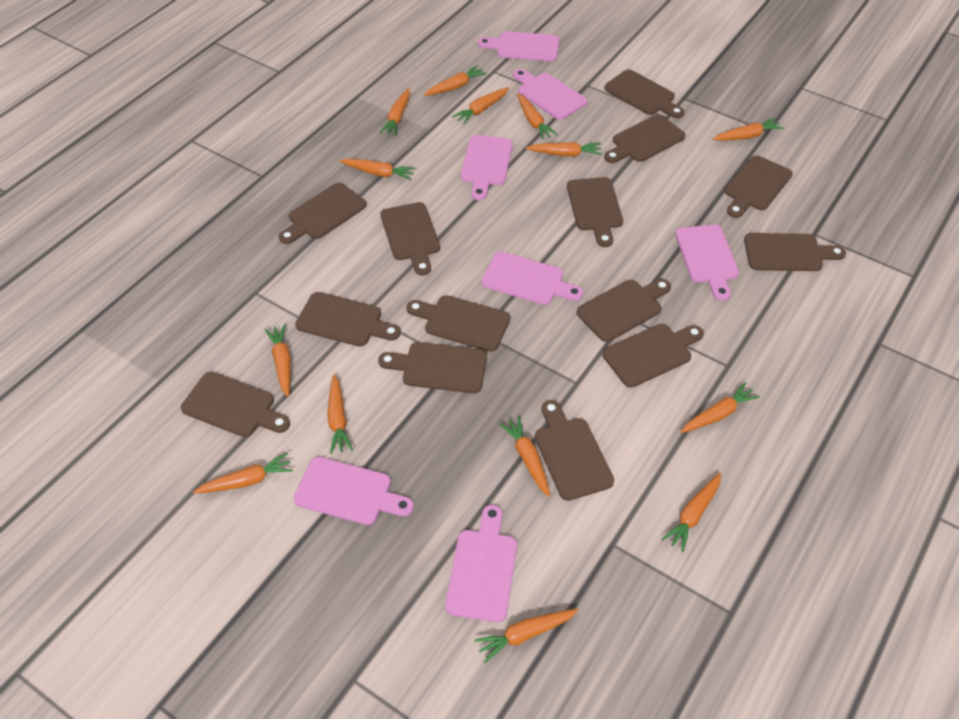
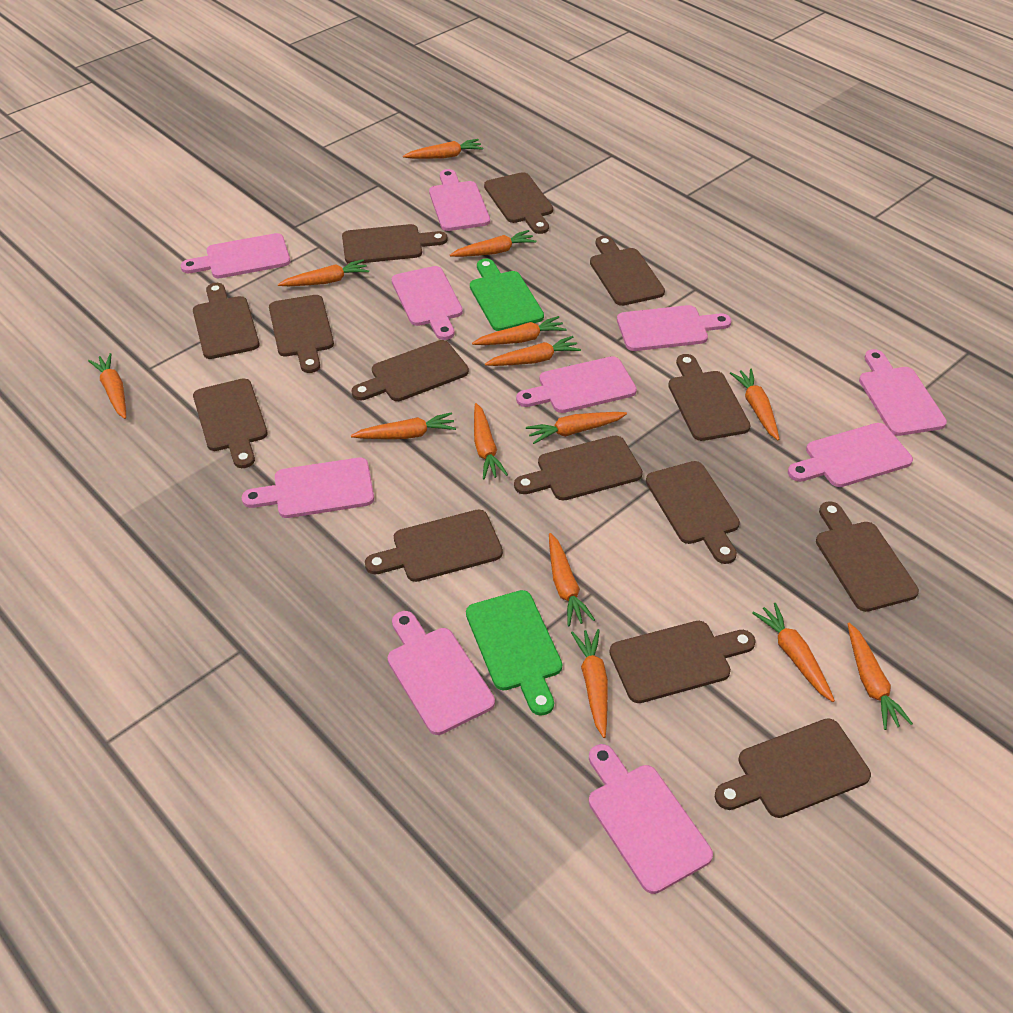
green cutting board: none = 0 -> [466,590,562,716] [470,258,544,331] = 2
pink cutting board: [293,457,414,525] [445,505,517,622] [461,135,513,200] [478,31,559,61] [481,251,583,305] [513,69,587,120] [675,224,739,301] = 7 -> [181,233,290,278] [242,458,374,518] [388,611,495,735] [391,266,463,340] [429,169,490,231] [516,356,637,413] [589,744,713,894] [617,305,731,351] [788,423,913,487] [859,349,947,436] = 10

